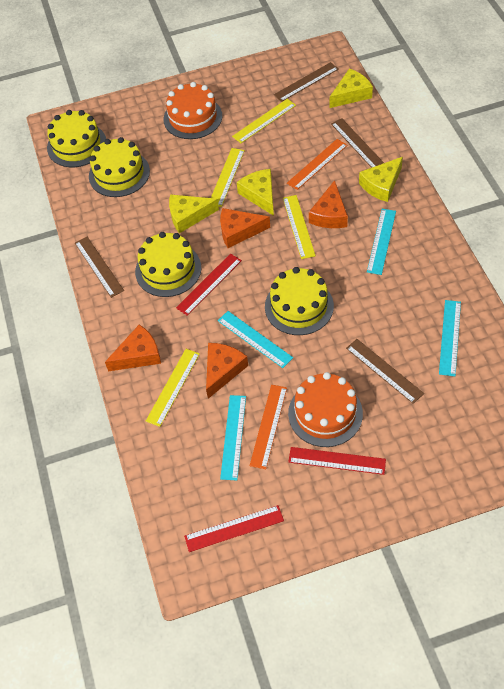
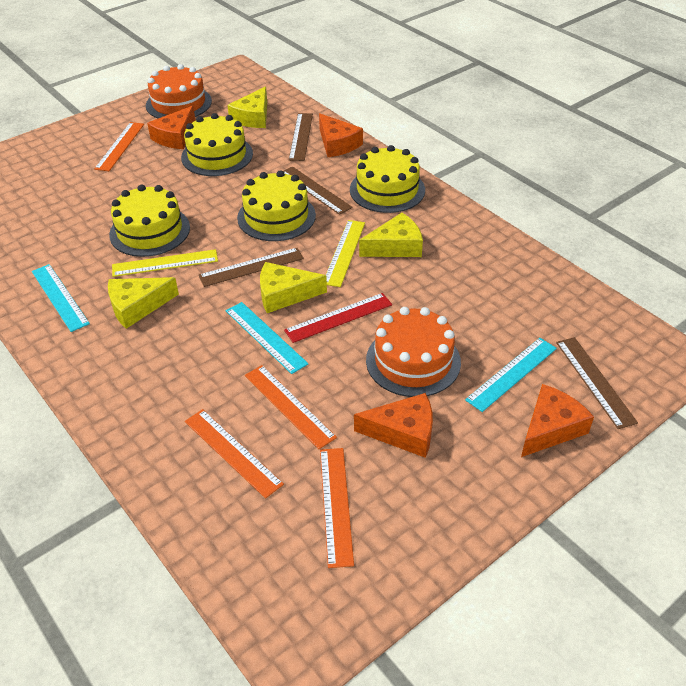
orange ruler: [250,385,287,469] [287,139,348,190] = 2 -> [94,122,144,171] [185,409,284,499] [245,365,337,449] [320,448,354,568] = 4
red ruler: [176,253,242,316] [184,505,284,552] [288,447,386,475] = 3 -> [284,293,392,343] = 1
turquoise ruler: [218,311,293,368] [220,395,246,480] [367,209,396,275] [439,300,461,376] = 4 -> [32,264,90,332] [226,302,308,374] [465,338,557,412] = 3
yellow ruler: [146,349,200,427] [211,148,245,207] [232,99,296,143] [283,195,316,259] = 4 -> [112,249,218,277] [326,220,365,287] = 2

